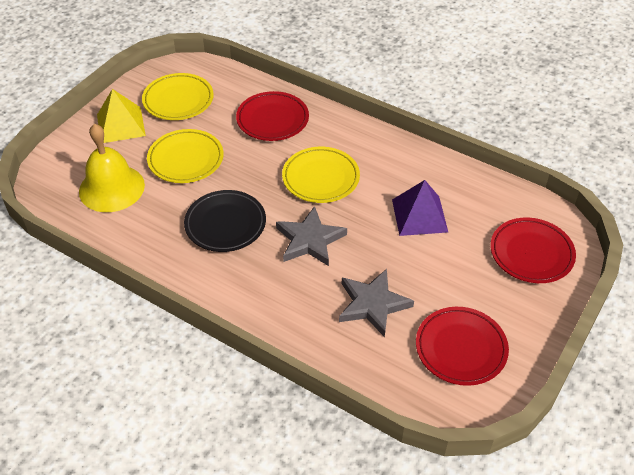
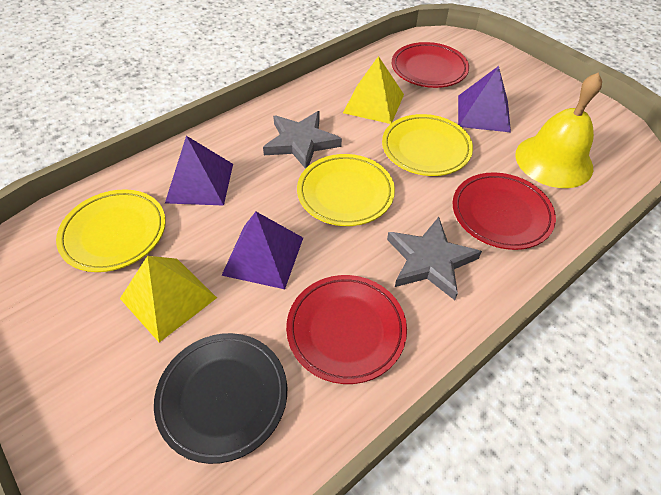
purple pyramid: [392,180,448,236] = 1 -> [165,136,233,206] [221,212,303,289] [458,66,511,132] = 3
yellow pyramid: [97,89,146,143] = 1 -> [120,256,217,342] [343,56,404,124] = 2

